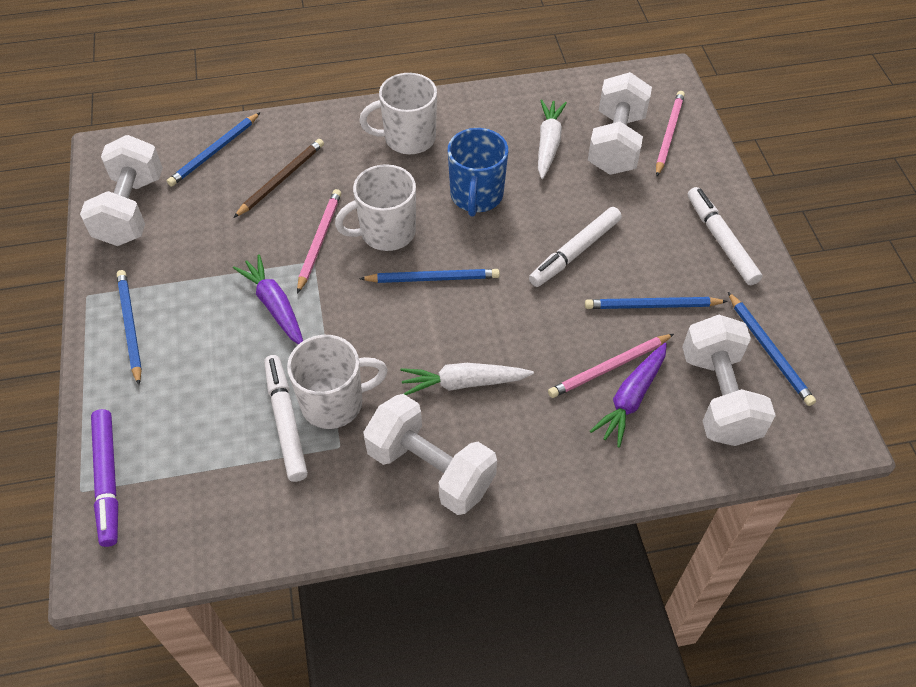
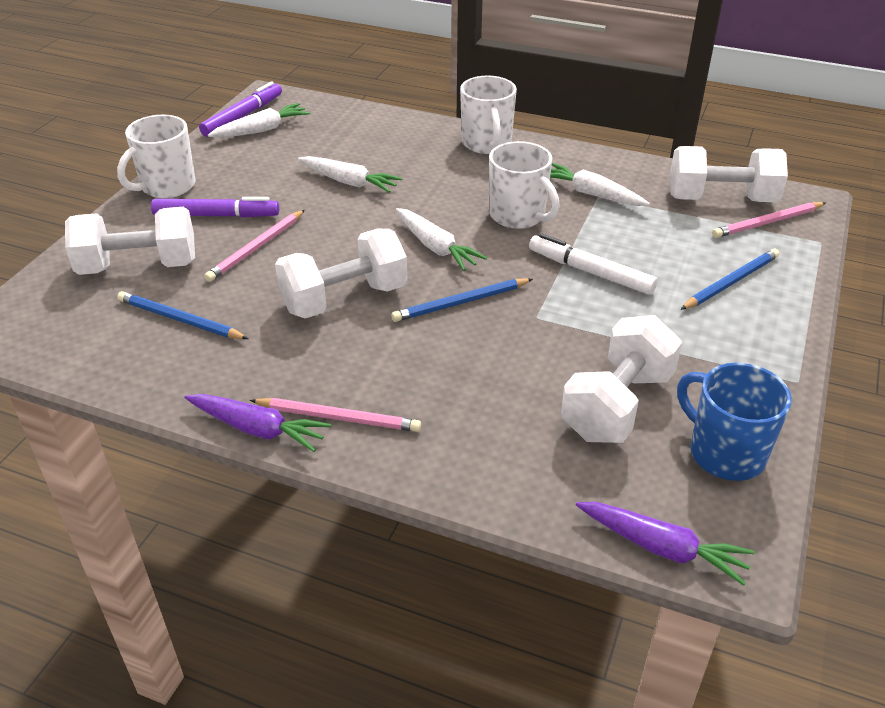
blue pencil: [117,270,142,385] [167,112,260,187] [360,269,500,283] [585,297,728,309] [728,292,816,406] = 5 -> [117,291,249,339] [391,278,533,322] [680,248,779,310] = 3
brown pencil: [234,139,324,218] = 1 -> none = 0
purple marker: [91,409,118,547] = 1 -> [151,197,279,218] [199,82,282,137] = 2
white carrot: [400,363,534,395] [538,100,567,179] = 2 -> [208,103,310,137] [298,156,402,193] [396,208,487,271] [550,163,650,206] = 4
white marker: [264,355,308,482] [529,207,622,287] [688,187,762,285] = 3 -> [529,233,658,295] = 1

